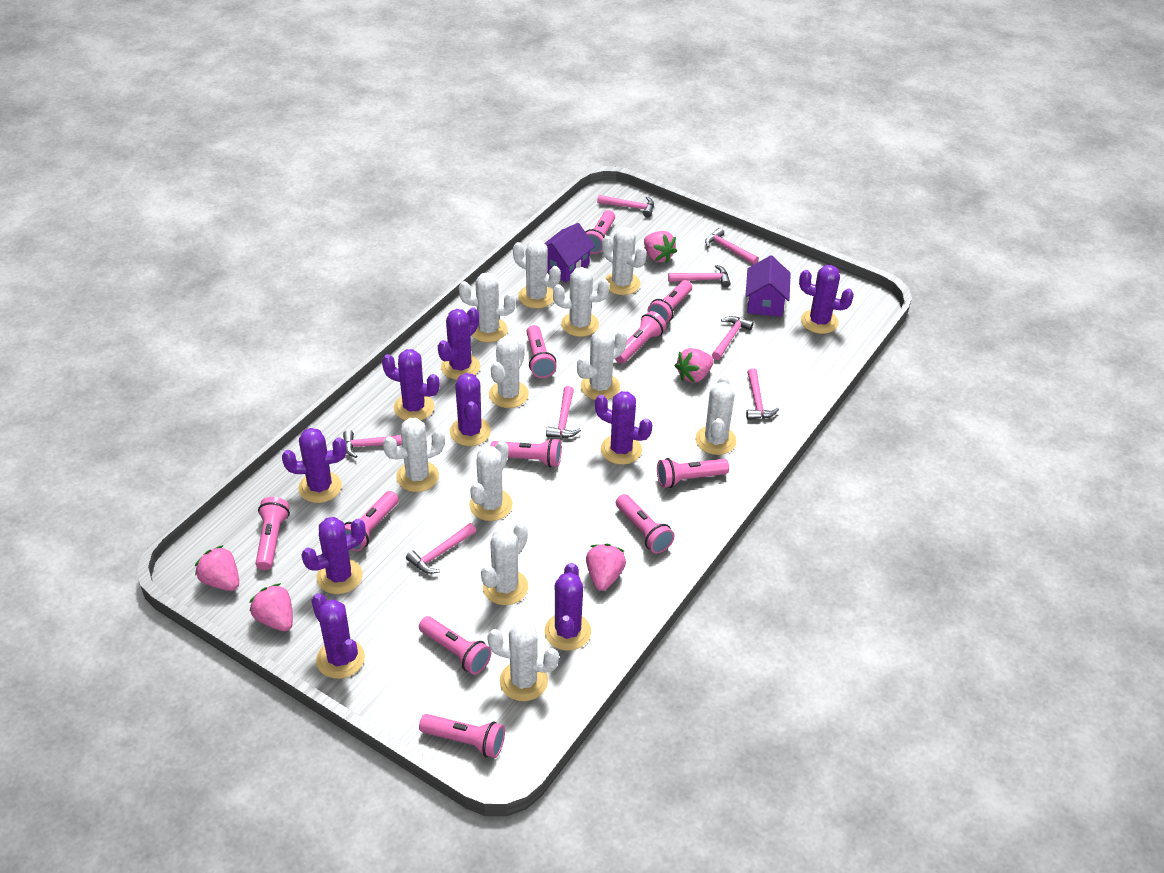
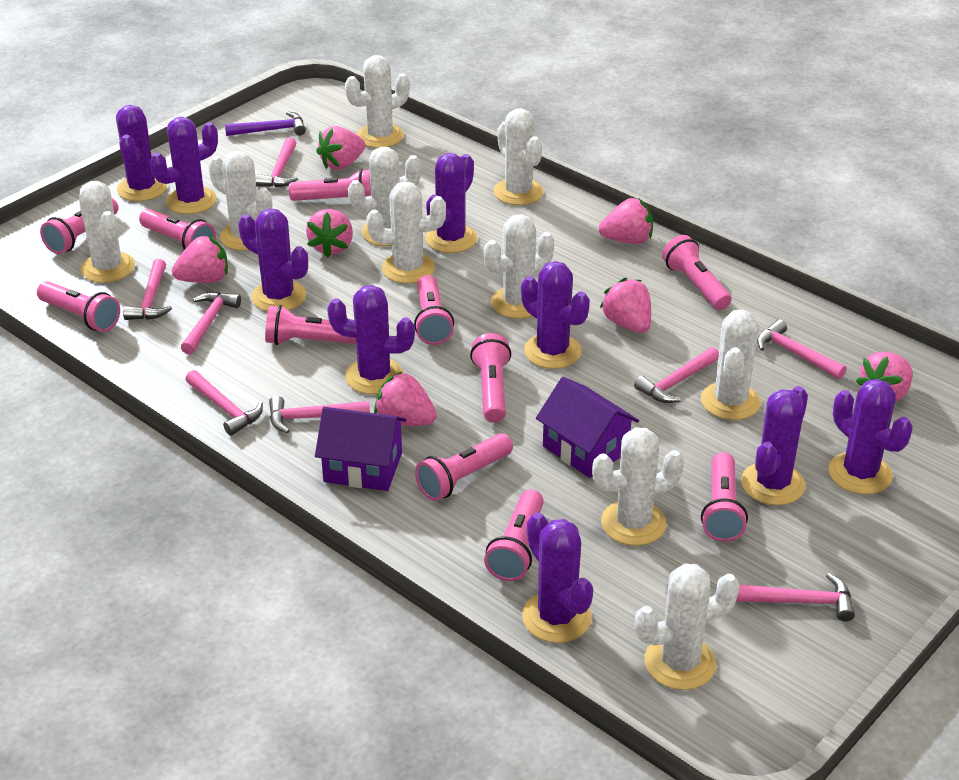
pink strawberry: [195,545,239,591] [249,583,293,631] [586,543,626,591] [644,231,677,263] [675,348,714,383] = 5 -> [172,235,228,283] [306,209,353,257] [316,126,366,170] [374,372,437,426] [599,198,653,244] [600,278,651,333] [856,352,913,402] = 7
purple hammer: none = 0 -> [225,111,306,136] = 1
white cactus: [383,418,445,492] [459,272,516,342] [469,441,513,521] [481,523,528,605] [487,622,559,701] [489,336,529,408] [513,240,561,309] [553,267,610,337] [577,329,627,400] [602,227,647,295] [695,376,737,455] = 11 -> [79,181,135,283] [208,151,272,251] [345,55,410,148] [348,147,422,246] [367,181,446,283] [484,214,554,319] [493,108,544,205] [592,427,684,546] [635,563,740,690] [701,309,761,420] = 10

